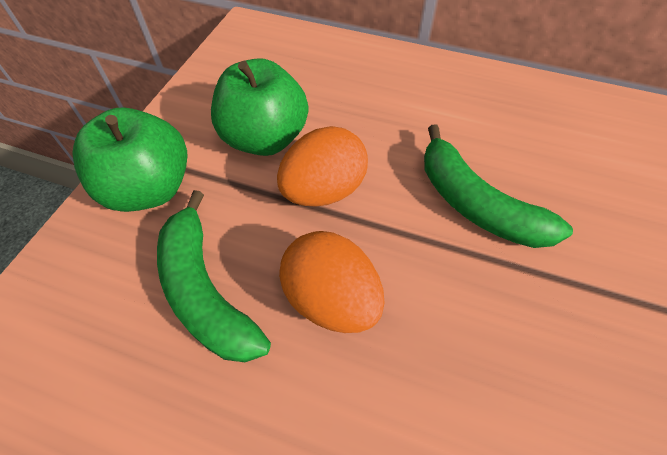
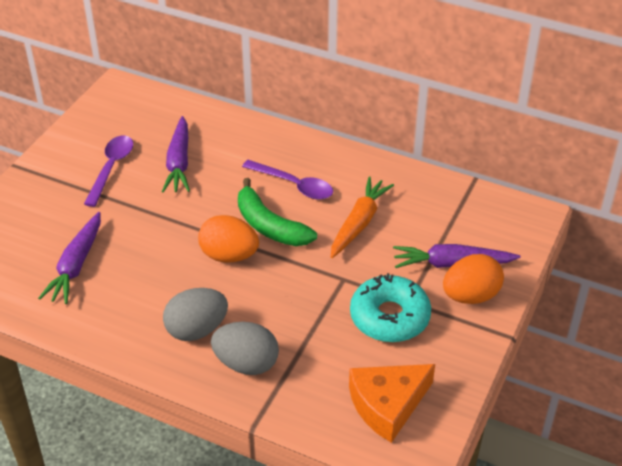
green apple: [72,108,188,212] [211,58,308,156] = 2 -> none = 0
green banana: [157,190,271,362] [424,125,573,248] = 2 -> [238,178,317,246] = 1
grey egg: none = 0 -> [163,288,228,341] [211,322,279,375] = 2
orange carrot: none = 0 -> [331,177,394,258] = 1
orange cheese: none = 0 -> [349,364,435,443] = 1
purple carrot: none = 0 -> [38,212,101,304] [162,116,190,192] [393,244,521,268] = 3
purple spoon: none = 0 -> [84,136,133,207] [242,160,333,200] = 2
turquoise donut: none = 0 -> [350,273,431,342] = 1

